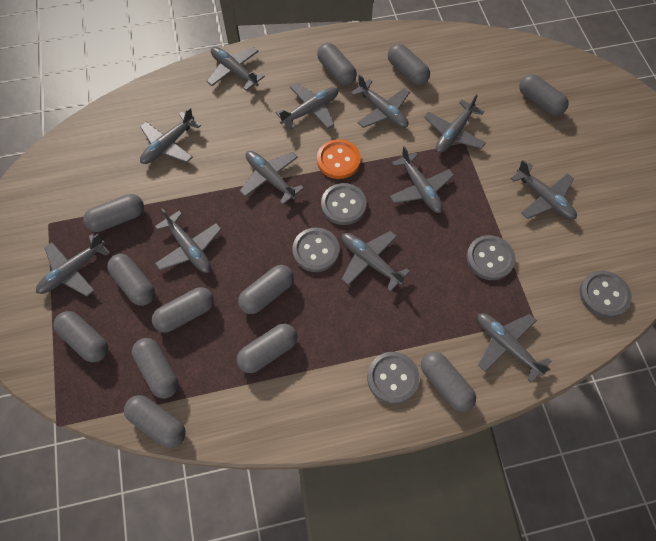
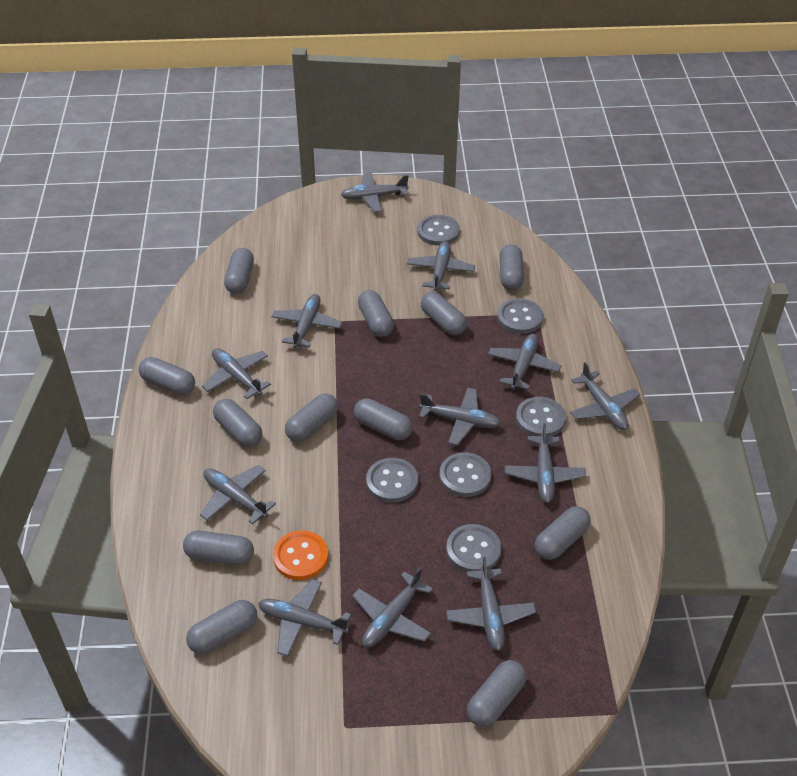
grey button: [292,228,340,272] [321,183,367,225] [367,352,420,404] [466,235,515,280] [580,271,632,318] = 5 -> [366,458,418,503] [418,215,460,246] [439,452,491,497] [446,524,501,572] [497,298,543,334] [516,397,566,437] = 6

